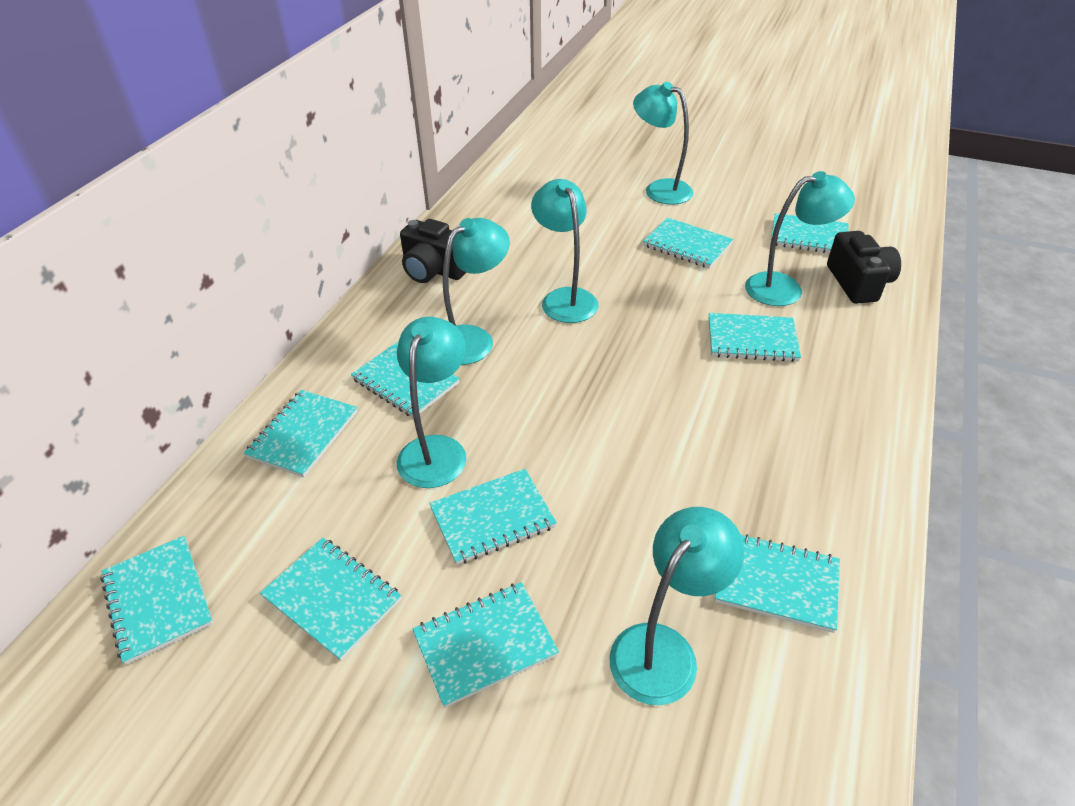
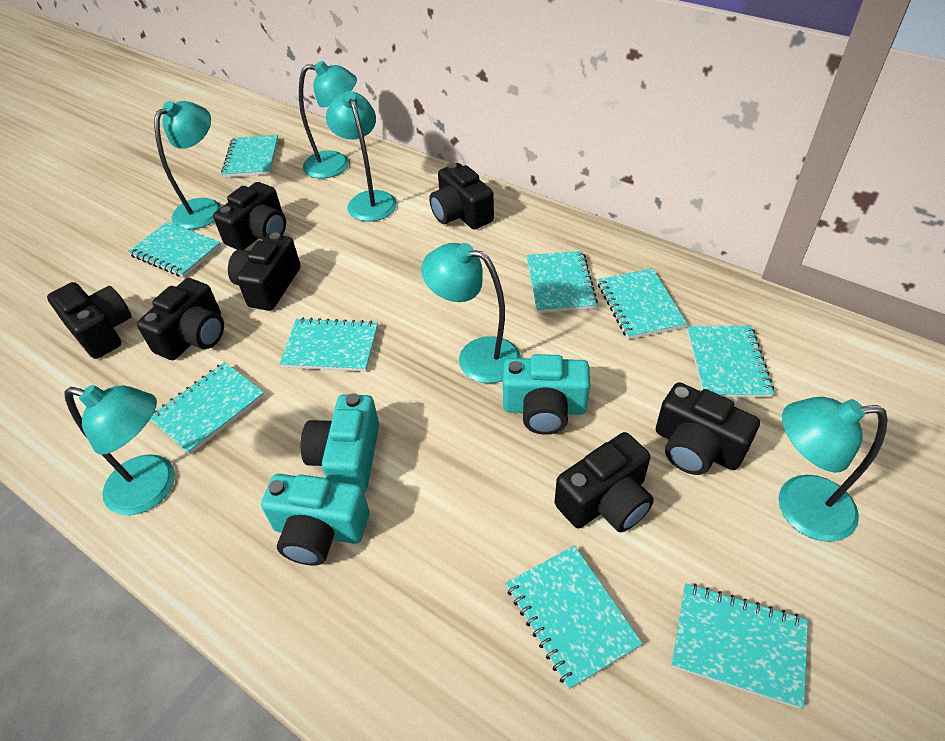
black camera: [400,219,466,283] [827,231,901,304] = 2 -> [47,282,132,359] [137,278,224,360] [213,182,286,250] [228,232,301,311] [429,163,494,230] [554,432,654,532] [656,382,760,475] = 7
turquoise camera: none = 0 -> [261,474,369,566] [300,393,379,493] [503,354,590,435] = 3
turquoise notebook: [100,536,213,665] [244,390,357,478] [260,538,402,661] [351,342,460,417] [413,582,559,708] [429,469,557,565] [643,217,733,269] [709,313,801,362] [715,534,840,633] [771,213,849,253] = 10 -> [128,222,221,278] [150,362,265,455] [221,135,278,178] [279,318,378,372] [506,546,643,689] [527,251,598,313] [598,268,687,339] [672,583,808,709] [687,325,774,398] = 9

